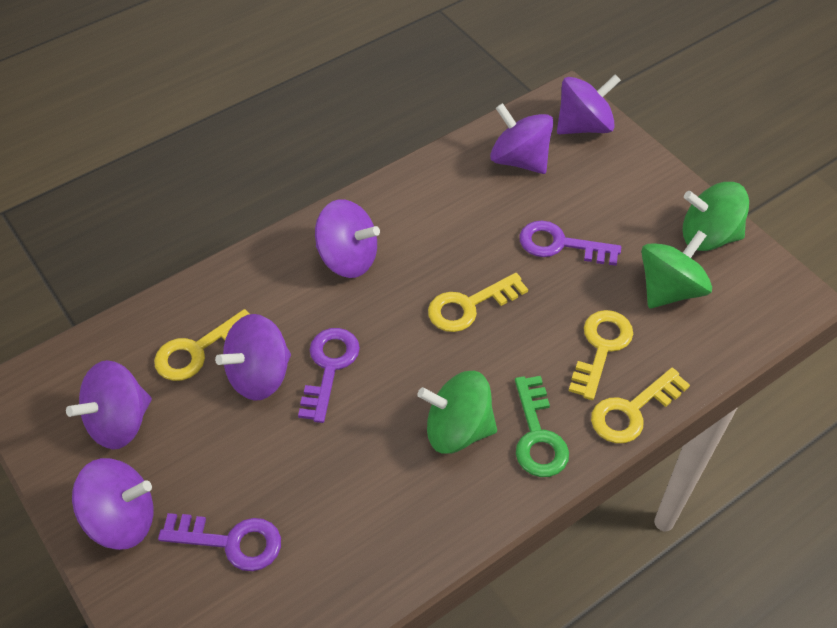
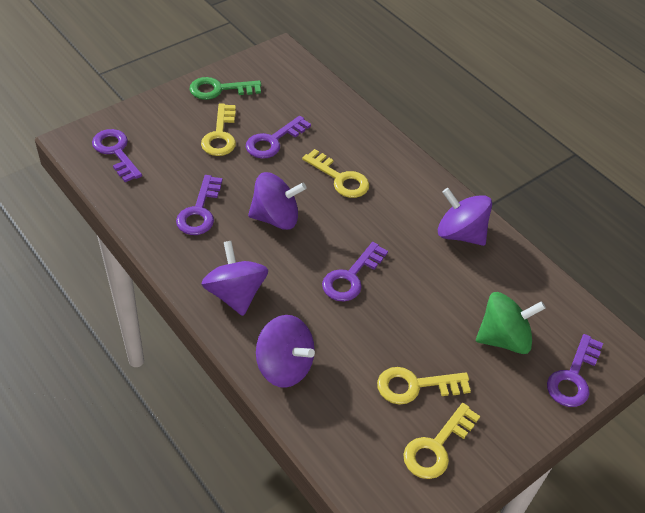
green spinning top: [417,371,497,454] [641,230,712,308] [682,182,749,251] = 3 -> [476,292,546,354] = 1
purple key: [158,513,281,571] [298,328,360,423] [519,220,621,266] = 3 -> [92,129,142,182] [176,175,223,235] [246,116,311,159] [322,242,388,302] [547,334,603,407] = 5
purple spinning top: [66,360,152,449] [72,458,154,550] [215,314,291,401] [315,199,380,278] [490,103,554,174] [557,74,621,134] = 6 -> [202,241,268,316] [248,172,306,230] [256,315,315,388] [438,188,492,246] = 4

